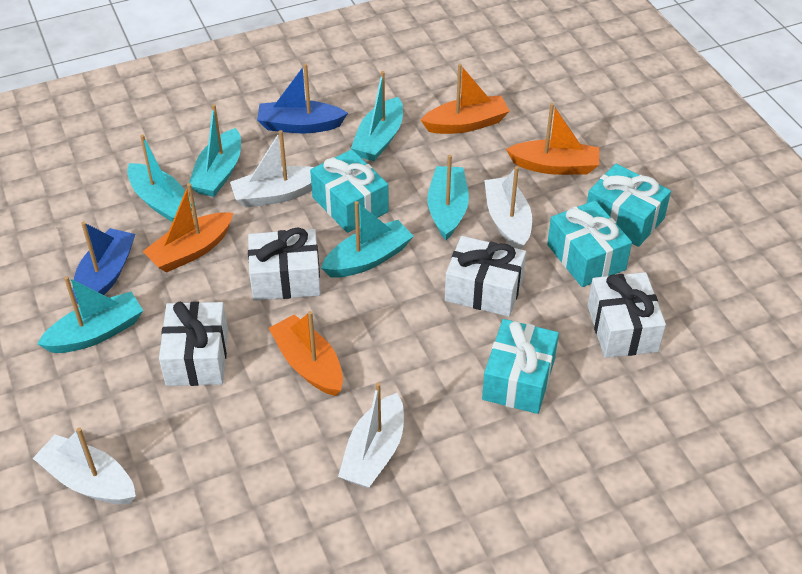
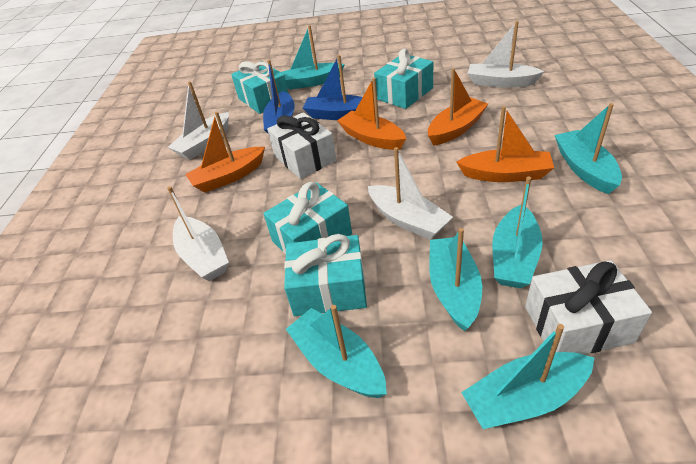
white gift: [159,302,228,386] [248,228,321,301] [445,236,526,317] [588,272,666,358] = 4 -> [267,112,336,179] [525,260,652,354] = 2

